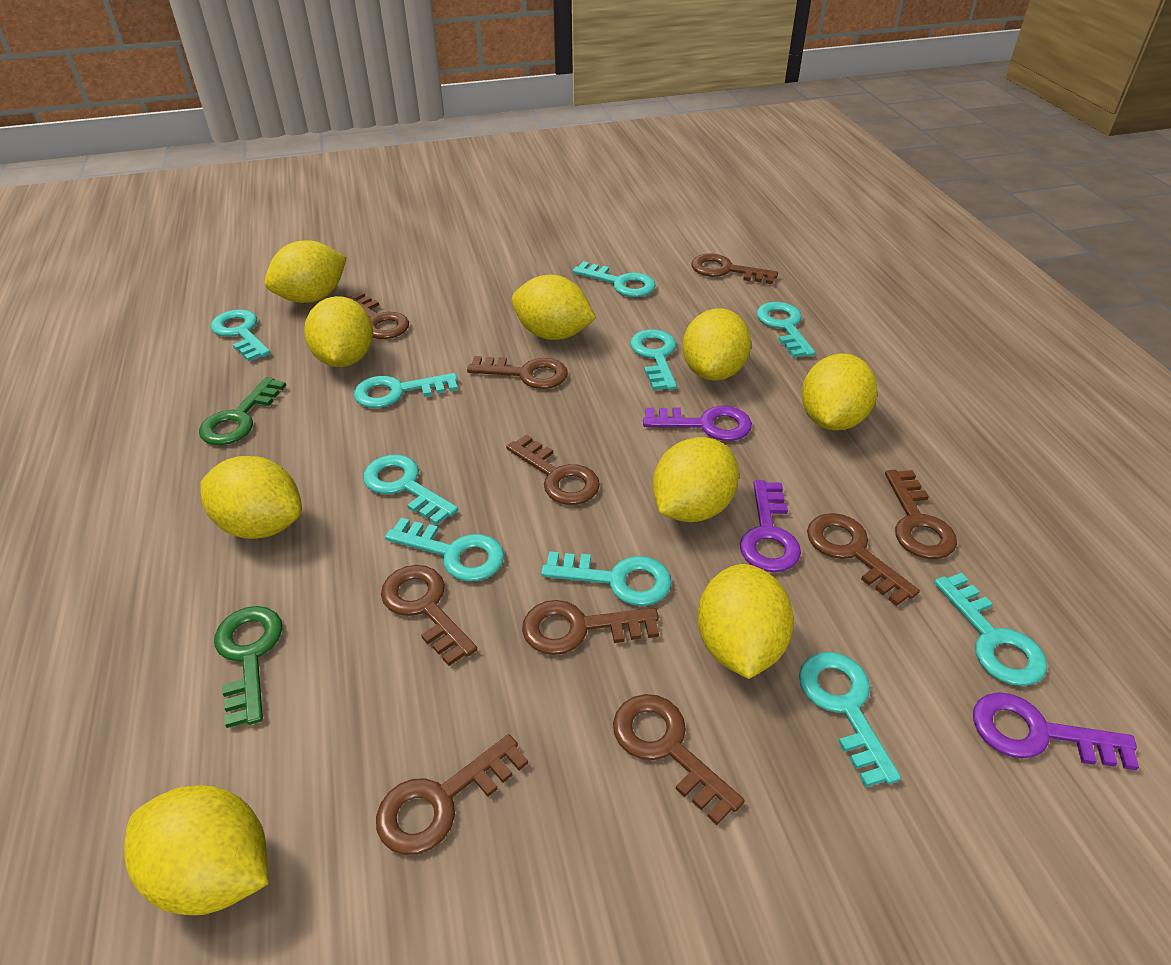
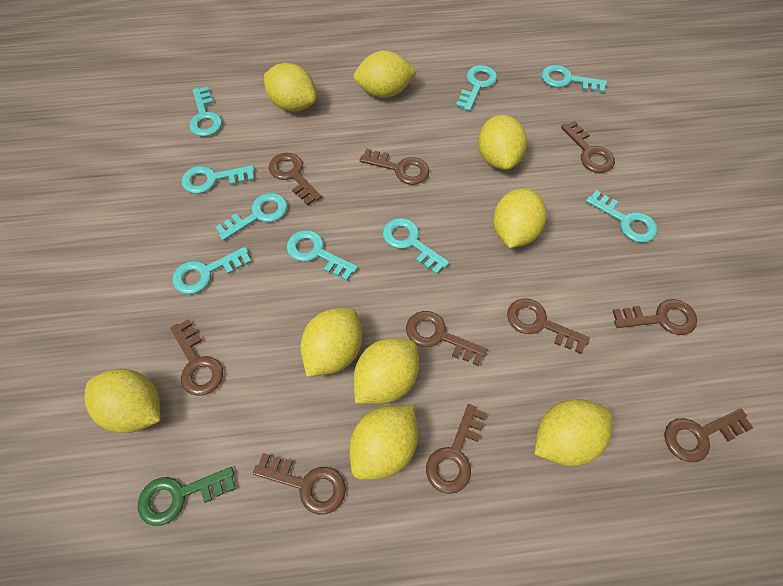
green key: [199,377,286,445] [214,606,282,728] = 2 -> [138,467,236,526] = 1
purple key: [643,406,752,441] [740,480,801,572] [973,692,1139,770] = 3 -> none = 0
turquoise key: [211,309,271,361] [354,373,458,408] [363,455,458,525] [385,518,504,581] [541,551,672,606] [573,261,656,297] [630,330,677,390] [757,302,816,358] [799,652,901,787] [934,573,1047,686] = 10 -> [172,247,252,294] [182,165,255,194] [189,87,222,137] [215,193,288,241] [287,230,358,281] [383,218,449,275] [456,65,497,111] [541,65,607,93] [586,190,658,243] = 9

